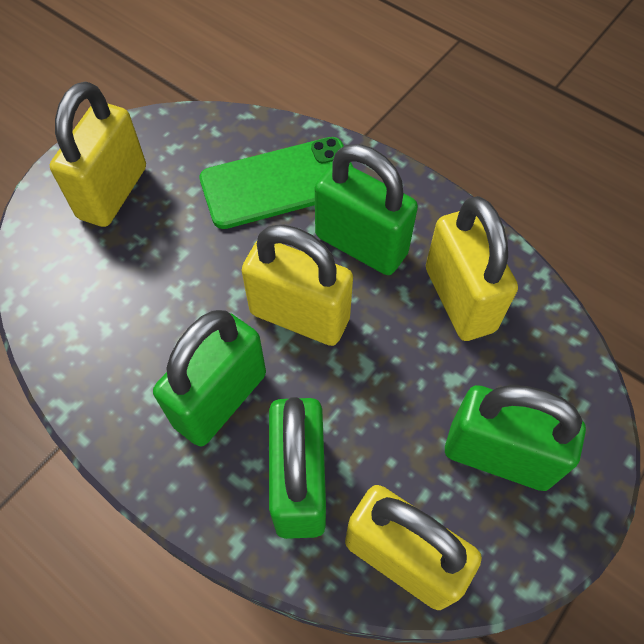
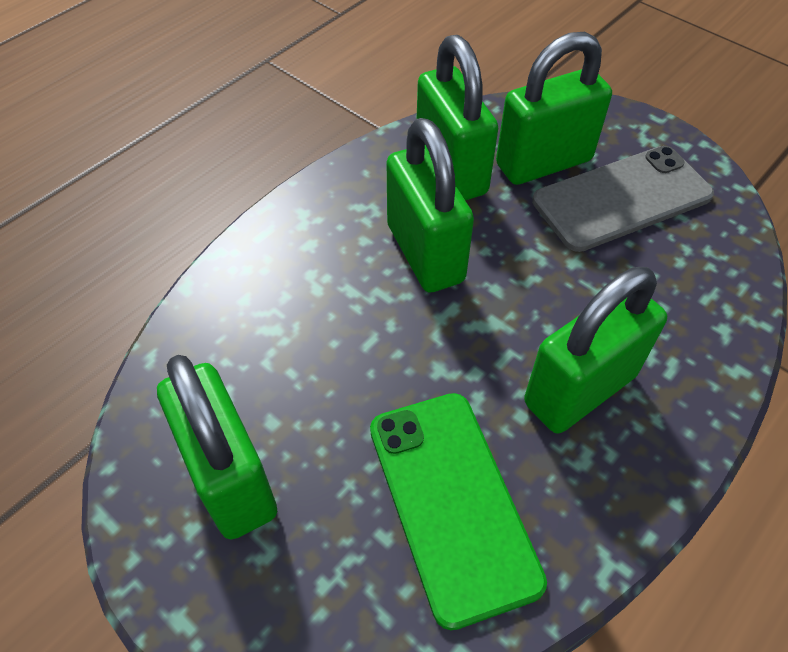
green padlock: [153,310,266,446] [269,397,326,539] [315,144,418,275] [445,385,586,491] = 4 -> [157,355,277,540] [387,118,474,293] [417,35,498,200] [496,32,612,185] [524,267,667,434] = 5
grey phone: none = 0 -> [532,146,714,252] = 1
yellow padlock: [50,81,146,227] [241,225,353,346] [345,485,482,610] [426,196,518,341] = 4 -> none = 0

